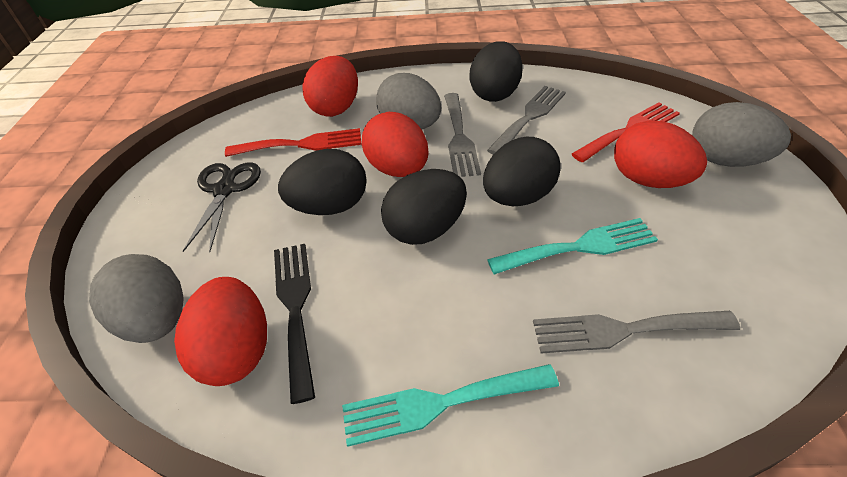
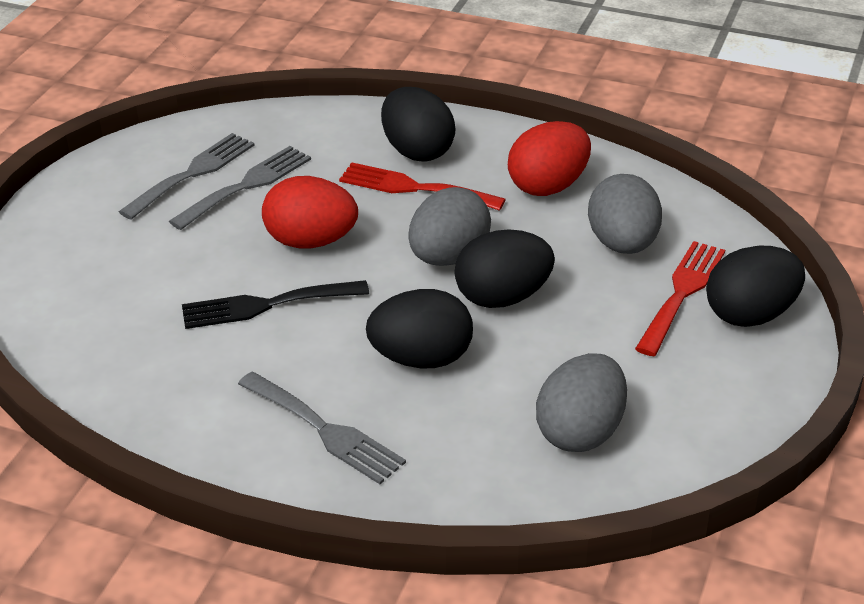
black scissors: [183,162,261,252] = 1 -> none = 0
red egg: [174,277,267,386] [302,56,358,117] [362,112,429,177] [614,121,707,188] = 4 -> [262,176,358,248] [508,121,591,196] = 2
turquoise fork: [342,364,559,447] [487,218,658,275] = 2 -> none = 0

